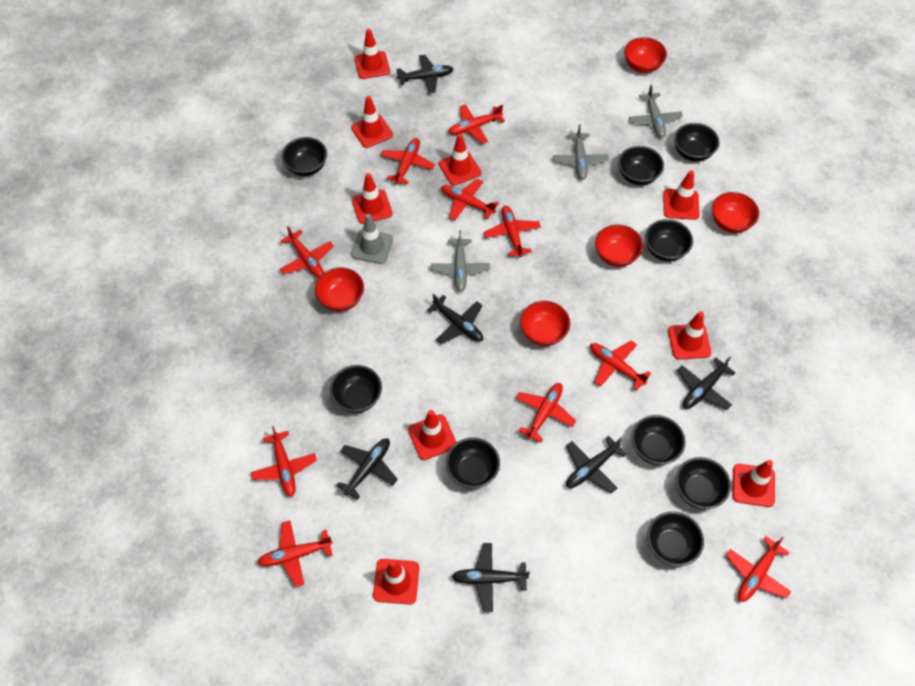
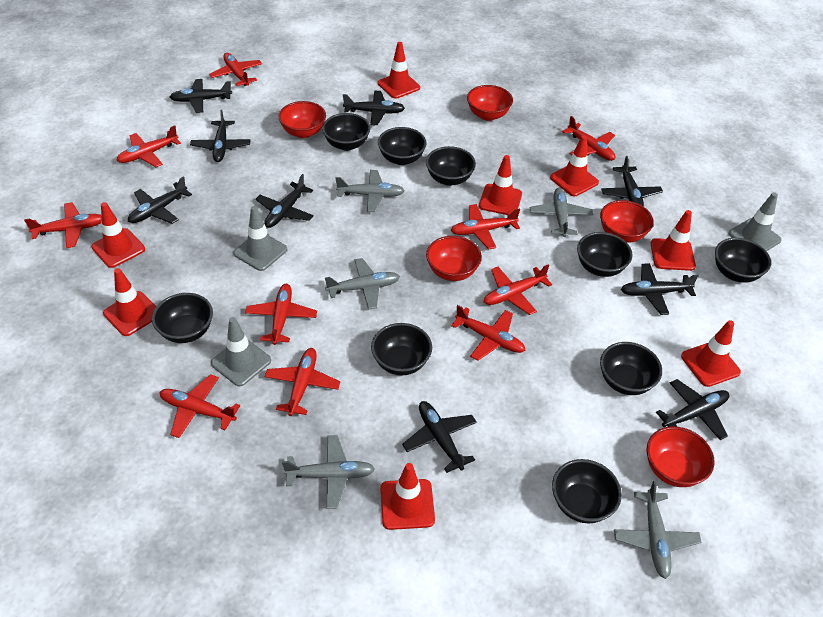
black plane: [336,439,398,500] [396,55,453,94] [427,294,483,344] [452,543,530,612] [566,436,627,493] [677,357,736,410] = 6 -> [128,176,192,224] [170,79,232,113] [190,110,250,162] [256,174,314,228] [343,91,405,125] [402,401,477,473] [601,156,663,207] [621,263,699,315] [656,379,729,440] = 9
grey plane: [431,230,490,292] [553,124,609,180] [629,84,683,138] = 3 -> [282,435,375,509] [325,258,400,310] [335,170,405,212] [530,188,593,237] [614,481,702,579] = 5
grey traffic cone: [351,214,393,264] = 1 -> [211,317,271,386] [233,206,287,271] [729,192,782,251] = 3
red traffic cone: [351,96,393,148] [352,173,393,224] [354,29,390,79] [373,559,419,605] [408,410,457,460] [439,134,481,186] [663,170,700,220] [668,311,711,360] [732,460,775,507] = 9 -> [91,202,145,268] [103,268,156,336] [378,42,420,99] [380,463,435,530] [479,155,522,215] [550,135,599,196] [651,210,696,271] [681,320,741,387] = 8

